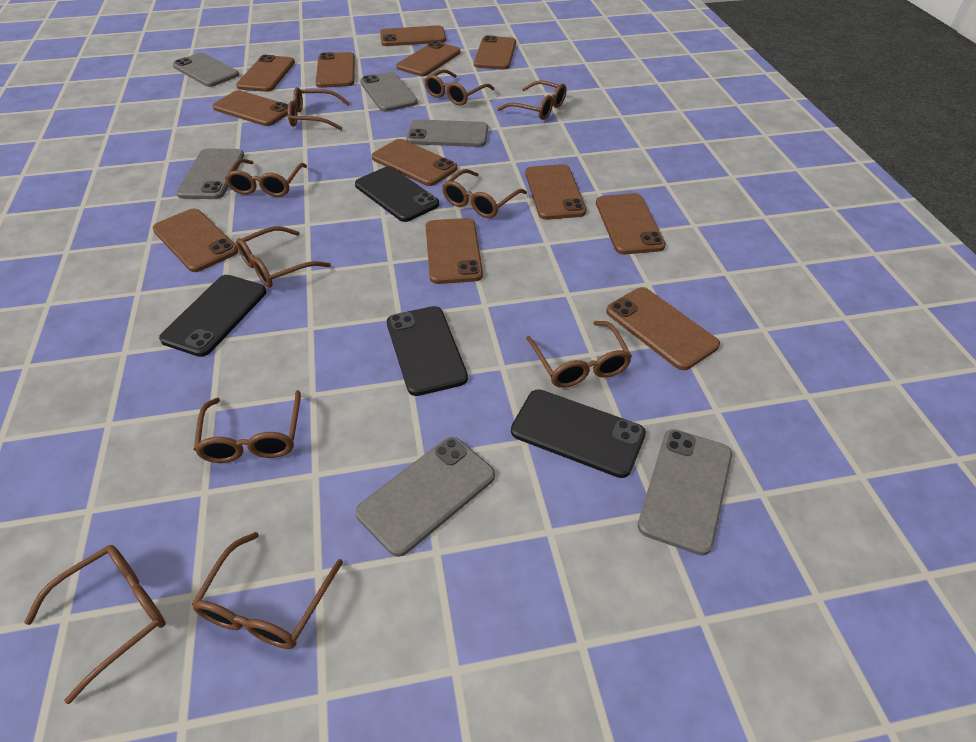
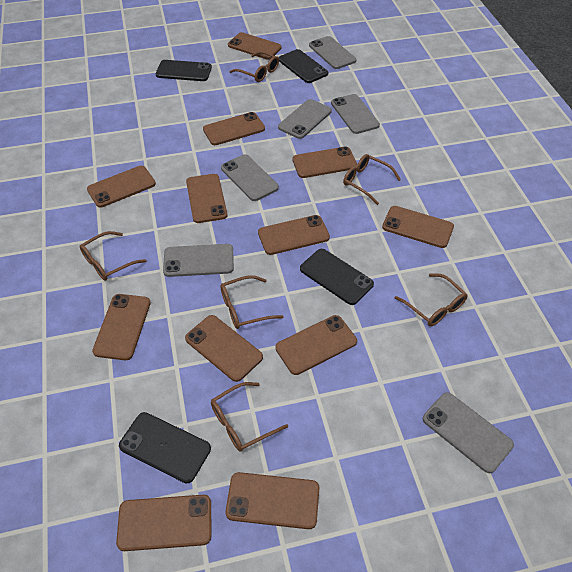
brown glasses: [24,545,166,704] [192,532,343,649] [194,390,301,463] [225,159,307,197] [236,226,331,288] [288,87,350,130] [424,69,495,106] [442,169,527,218] [497,80,566,120] [526,321,632,388] = 10 -> [80,231,147,281] [211,382,288,452] [220,275,284,329] [229,51,279,82] [343,154,401,205] [395,273,468,326] = 6

